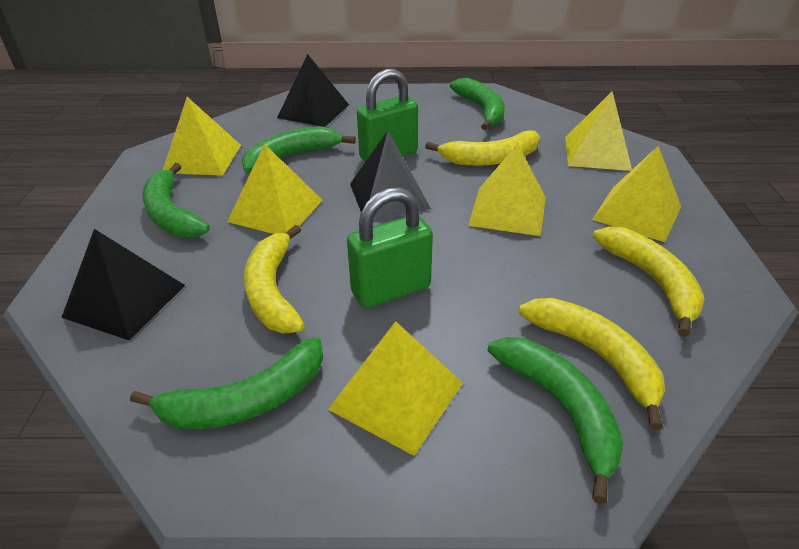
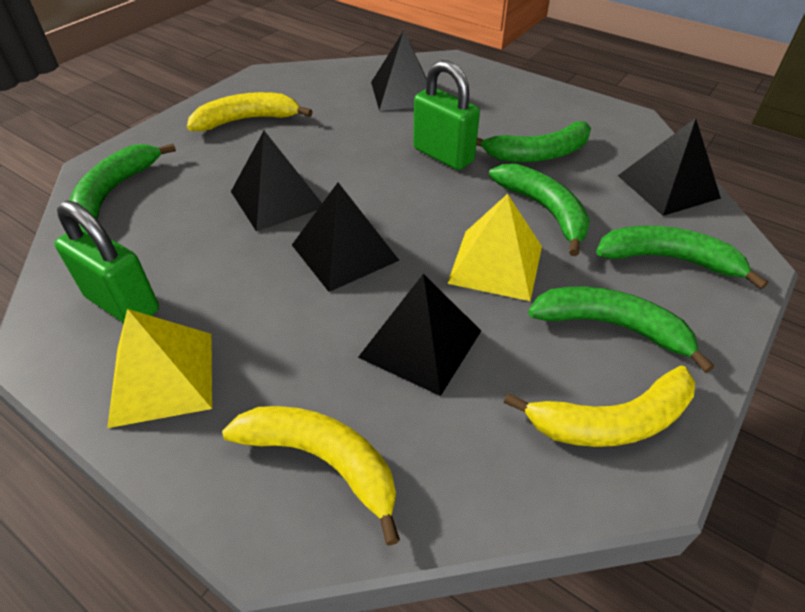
black pyramid: [61,229,185,341] [277,54,349,127] [350,131,431,219] = 3 -> [231,131,322,231] [292,183,400,292] [358,274,481,396] [371,30,427,111] [618,118,721,216] = 5
yellow banana: [244,225,305,333] [425,131,540,166] [519,298,665,430] [593,227,705,337] = 4 -> [187,92,313,131] [222,406,400,546] [504,365,695,447] = 3
yellow pyramid: [163,97,241,176] [227,144,323,234] [328,321,463,456] [468,144,546,236] [565,91,632,171] [592,145,681,242] = 6 -> [107,309,212,428] [447,194,542,301] = 2

